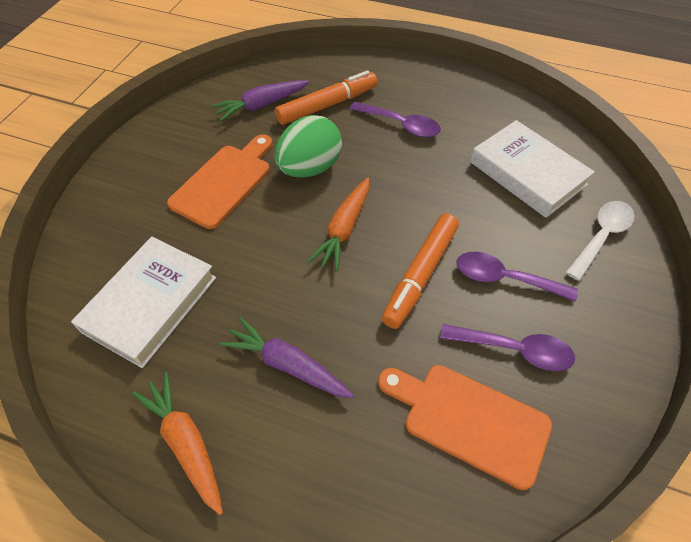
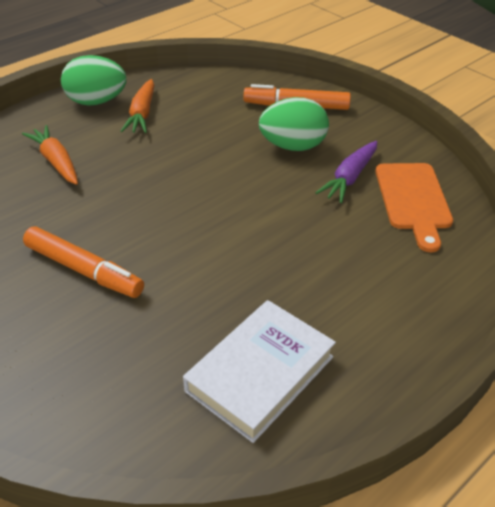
green egg: [275,115,342,178] = 1 -> [61,55,127,106] [259,97,329,151] = 2
orange cutting board: [167,134,272,229] [378,365,552,490] = 2 -> [376,163,453,252] = 1
purple carrot: [211,80,309,121] [220,317,354,398] = 2 -> [315,141,377,203] = 1
purple spoon: [350,102,441,137] [440,324,575,371] [457,252,578,302] = 3 -> none = 0
white book: [71,237,216,368] [470,120,595,218] = 2 -> [183,300,336,443] = 1
white spoon: [565,201,634,281] = 1 -> none = 0

